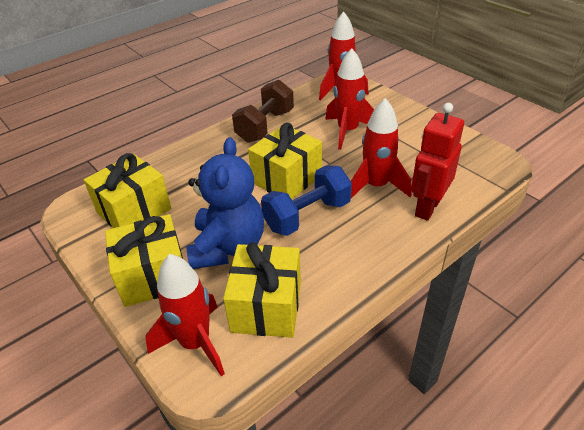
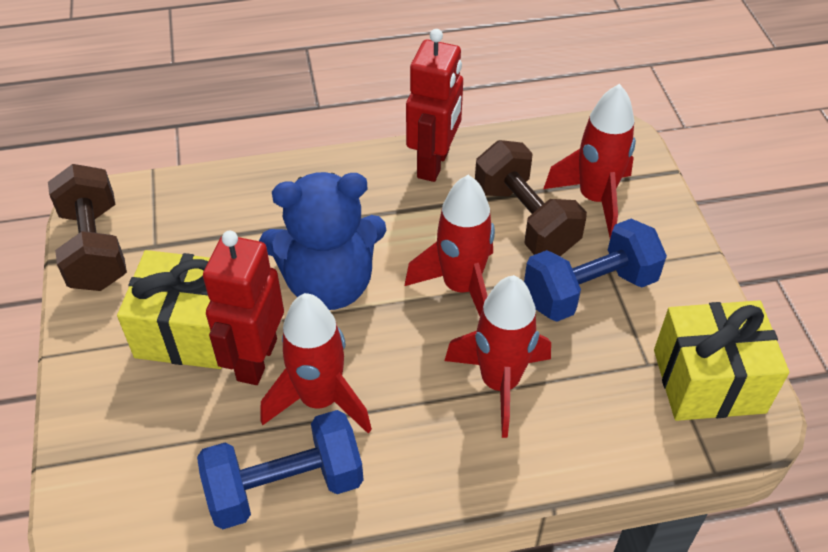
blue dumbbell: [261,165,352,236] = 1 -> [197,410,364,529] [524,219,667,322] = 2
brown dumbbell: [232,80,294,143] = 1 -> [48,164,127,291] [475,140,587,256] = 2
red robot: [411,103,464,221] = 1 -> [203,231,284,385] [406,29,463,182] = 2
yellow gift: [84,153,171,228] [105,214,183,307] [223,242,301,338] [248,123,322,199] = 4 -> [117,250,222,369] [654,300,789,421] = 2

